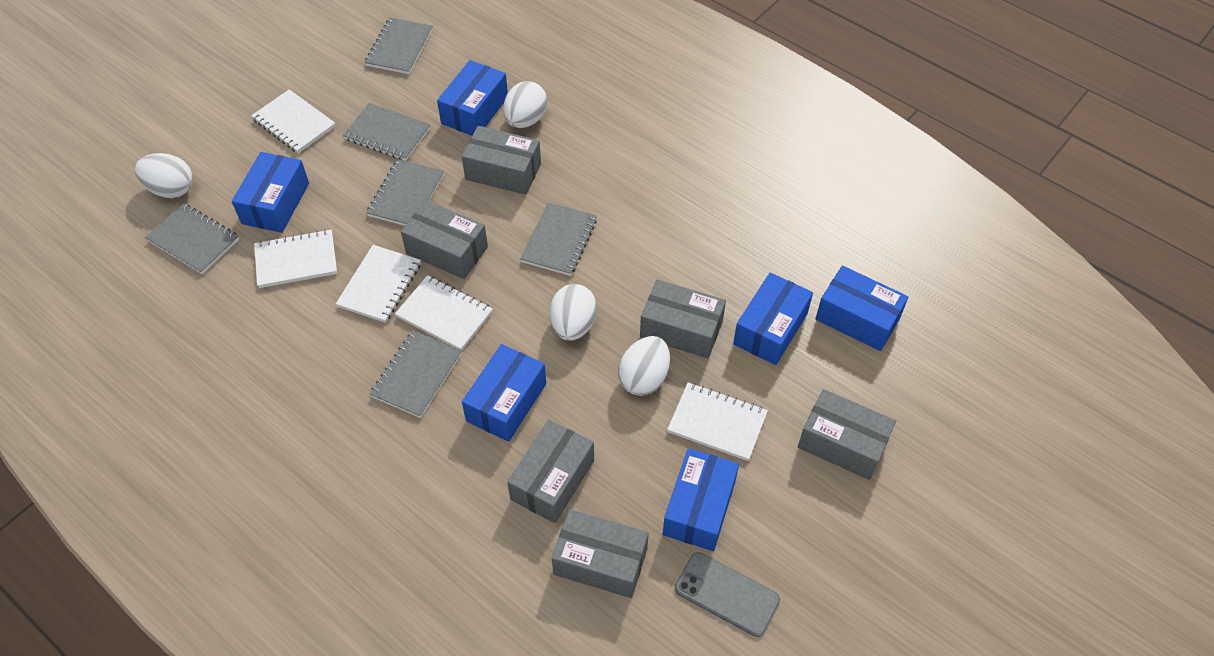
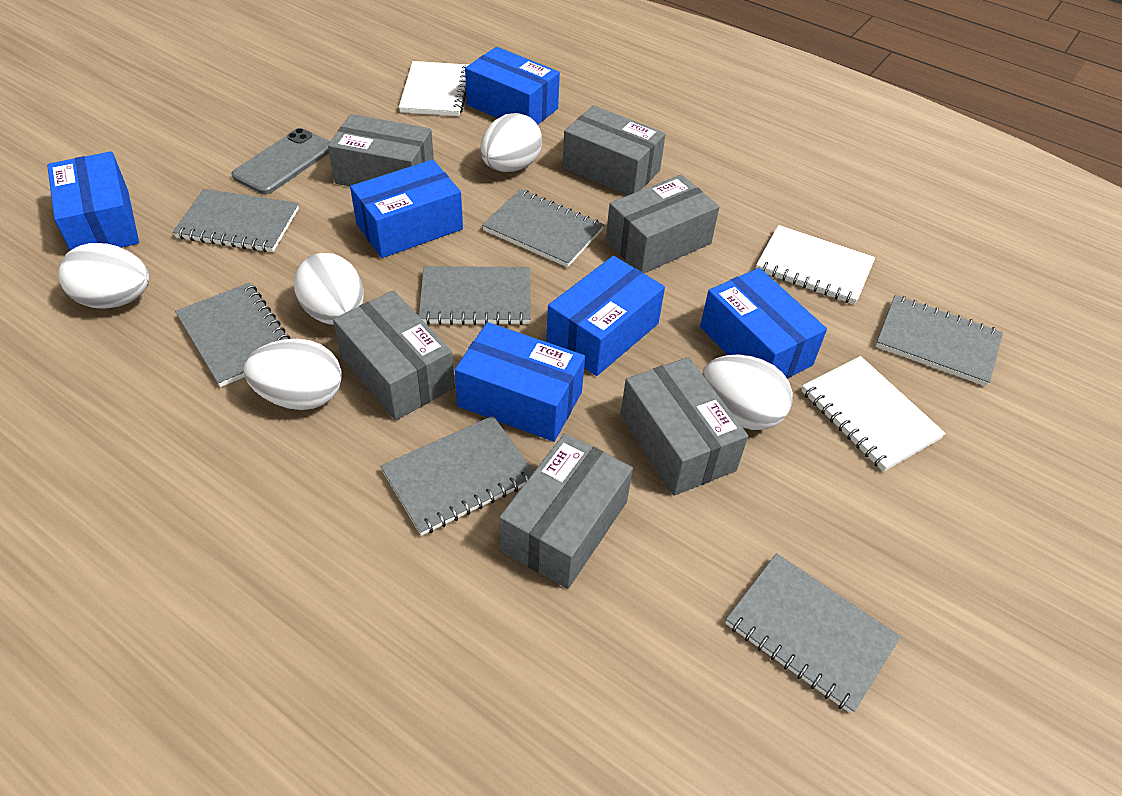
grey notebook: [145,203,239,274] [343,103,430,161] [365,18,433,74] [366,159,444,226] [370,330,462,418] [520,202,597,276] = 6 -> [173,189,299,252] [175,282,290,387] [380,416,534,536] [419,266,531,325] [482,189,604,267] [726,553,901,714] [876,295,1003,386] = 7
white egg: [135,153,193,198] [503,81,547,128] [550,284,597,341] [618,336,670,396] = 4 -> [58,243,149,309] [244,339,342,410] [294,253,364,325] [480,113,542,172] [702,355,792,430] = 5
white notebook: [251,89,336,153] [254,229,337,288] [336,245,421,323] [395,275,493,350] [667,382,768,461] = 5 -> [399,61,468,116] [756,225,875,305] [801,356,946,472] = 3

